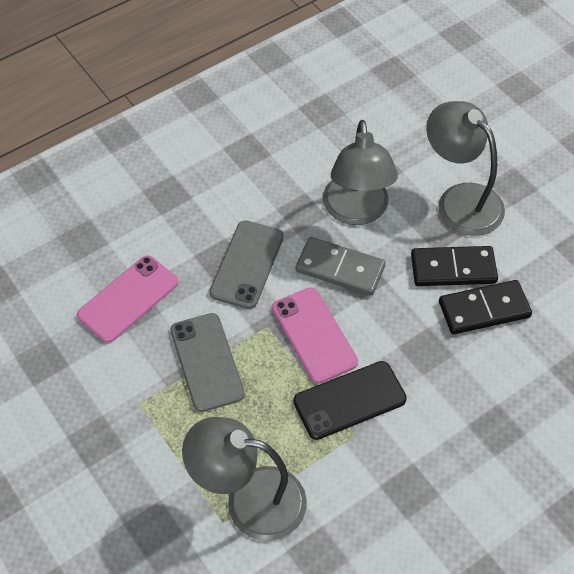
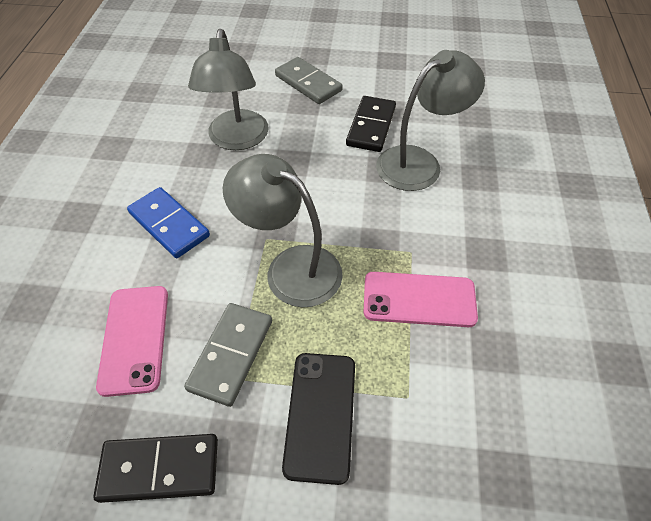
blue domino: none = 0 -> [127,187,210,258] = 1
grey domino: [295,237,385,296] = 1 -> [184,303,272,407] [275,57,342,104] = 2
grey phone: [170,313,245,412] [209,220,284,309] = 2 -> none = 0

